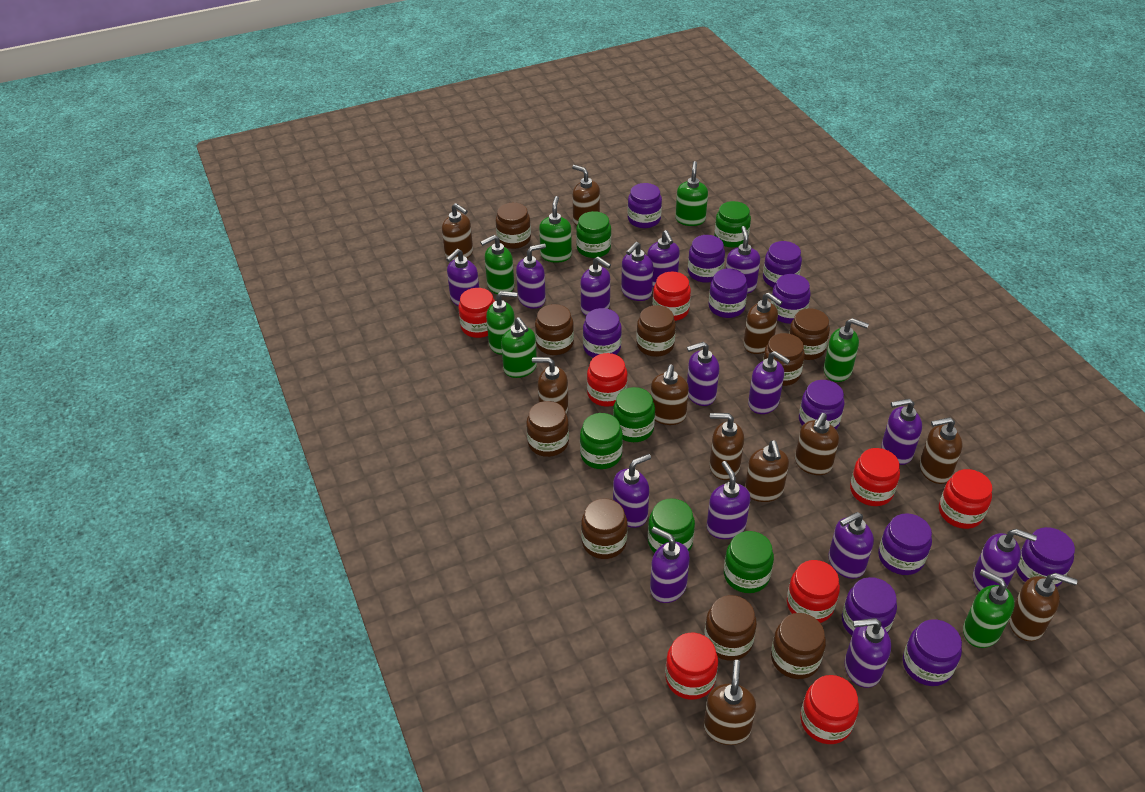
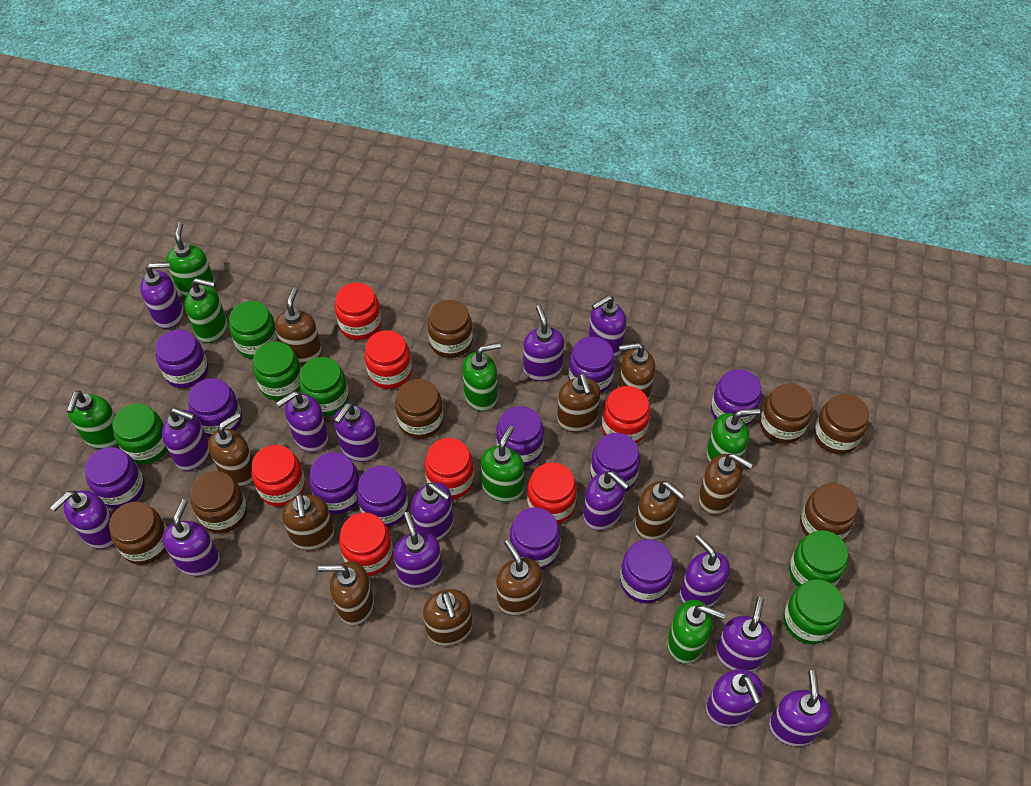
brown jar: [496,203,531,249] [526,401,569,457] [535,304,574,355] [581,498,628,559] [636,305,676,357] [704,595,757,661] [763,333,805,386] [771,613,826,679] [789,308,830,360] = 9 -> [109,502,167,565] [190,471,247,533] [395,379,444,439] [427,300,473,358] [760,384,813,444] [800,483,858,540] [814,394,869,454] = 7
brown soap dispenser: [442,203,473,261] [532,357,568,414] [572,165,600,226] [651,364,689,425] [704,660,756,745] [709,413,744,480] [743,293,782,354] [745,440,789,502] [795,413,839,475] [919,417,963,484] [1009,573,1077,641] = 11 -> [208,412,253,487] [275,287,322,364] [282,494,335,550] [318,561,374,626] [423,589,473,646] [496,540,542,616] [557,373,601,432] [618,343,655,400] [635,481,685,540] [698,453,753,515] = 10
red jar: [458,288,495,338] [587,353,628,407] [653,272,691,321] [665,633,718,700] [787,560,840,623] [800,675,859,744] [850,448,900,506] [939,469,992,529] = 8 -> [251,445,305,507] [335,283,382,340] [339,513,393,576] [364,330,412,389] [425,438,474,499] [527,462,577,524] [602,386,651,444] = 7

